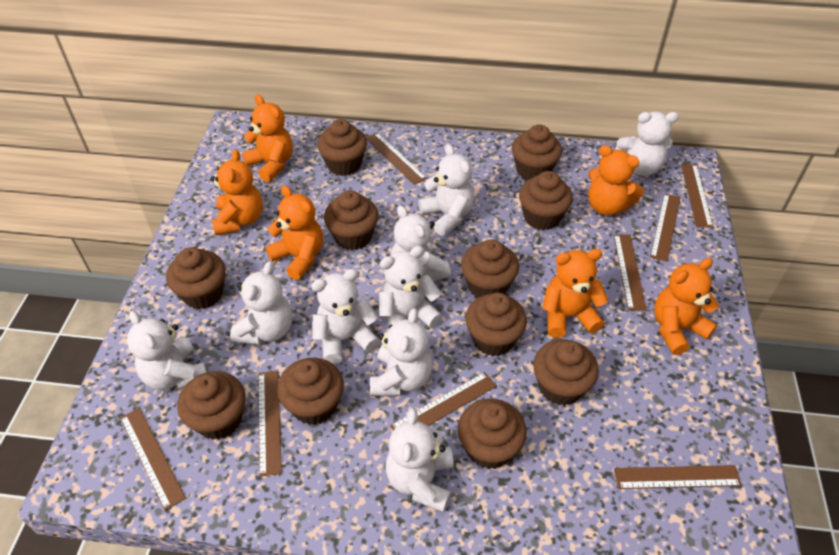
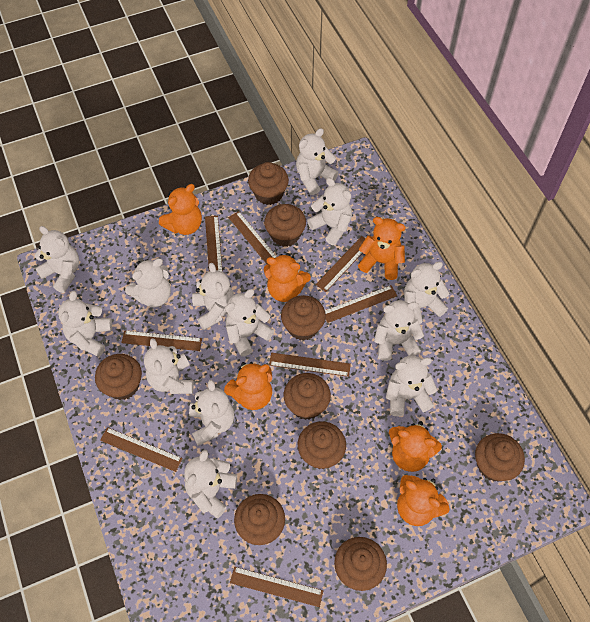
brown cupcake: [166,247,226,309] [177,371,245,440] [277,358,344,425] [317,119,367,176] [324,190,379,250] [458,399,527,469] [461,239,519,297] [465,293,527,356] [512,125,562,180] [519,171,573,230] [533,339,599,406] = 11 -> [95,354,142,400] [234,494,285,545] [248,162,289,205] [264,204,306,247] [281,295,326,340] [284,373,331,420] [298,421,346,469] [334,537,387,591] [475,433,525,481] = 9
white teddy bear: [127,311,207,390] [230,261,292,345] [311,269,380,364] [370,308,433,396] [379,246,443,330] [386,408,454,512] [391,205,451,281] [418,144,474,236] [615,111,679,176] = 9 -> [34,226,79,293] [58,291,112,357] [125,258,171,307] [144,338,193,394] [184,450,237,518] [189,380,234,446] [192,263,234,330] [225,289,274,357] [296,128,338,195] [307,178,352,245] [374,300,424,361] [386,356,438,417] [404,262,450,324] = 13

